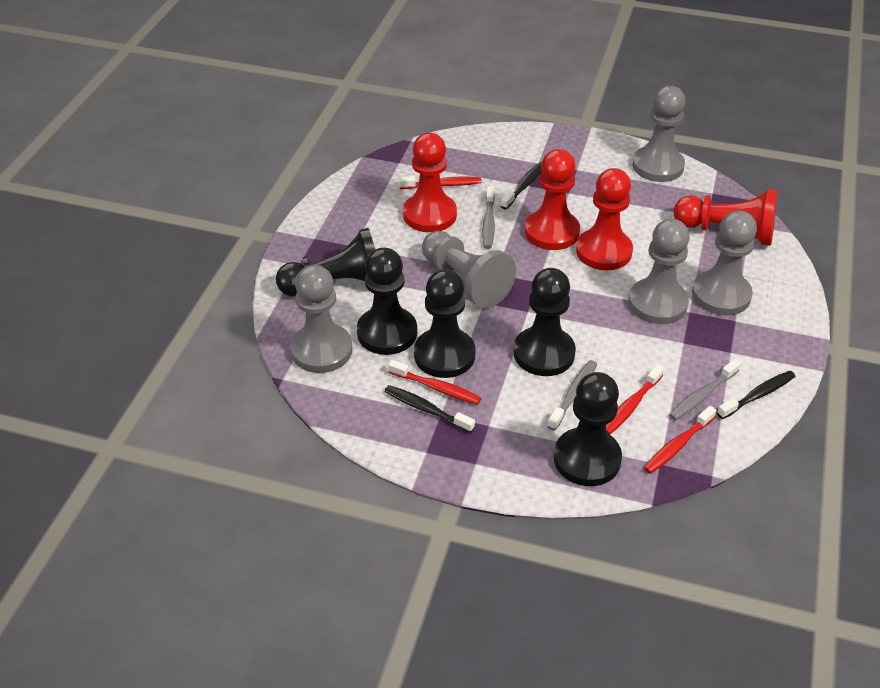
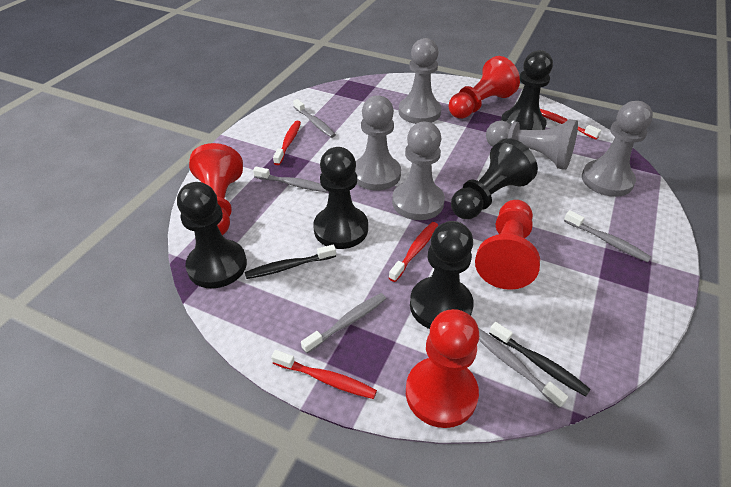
black toothbrush: [384,385,475,433] [501,162,542,210] [717,371,795,419] = 3 -> [245,245,336,279] [489,322,591,397] = 2
grey toothbrush: [482,186,495,249] [547,360,597,431] [669,359,741,421] = 3 -> [253,167,327,192] [293,99,336,138] [301,293,386,354] [478,328,568,408] [564,210,651,262] = 5

